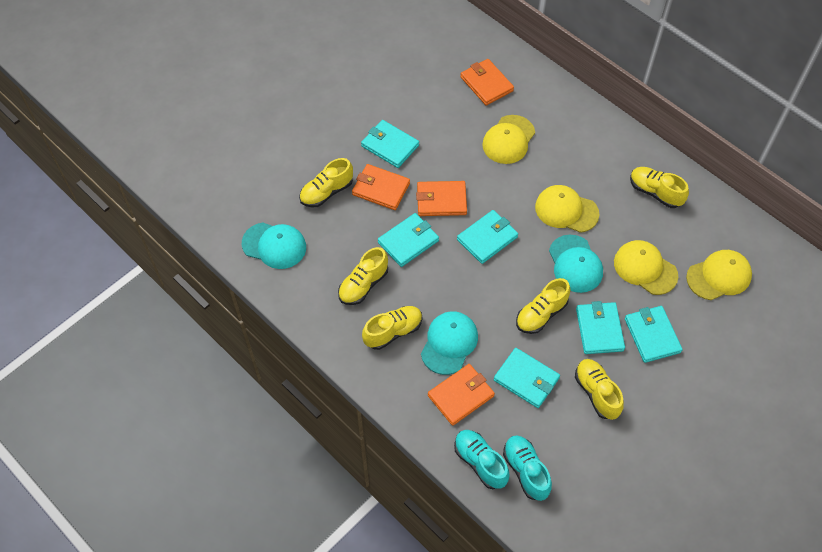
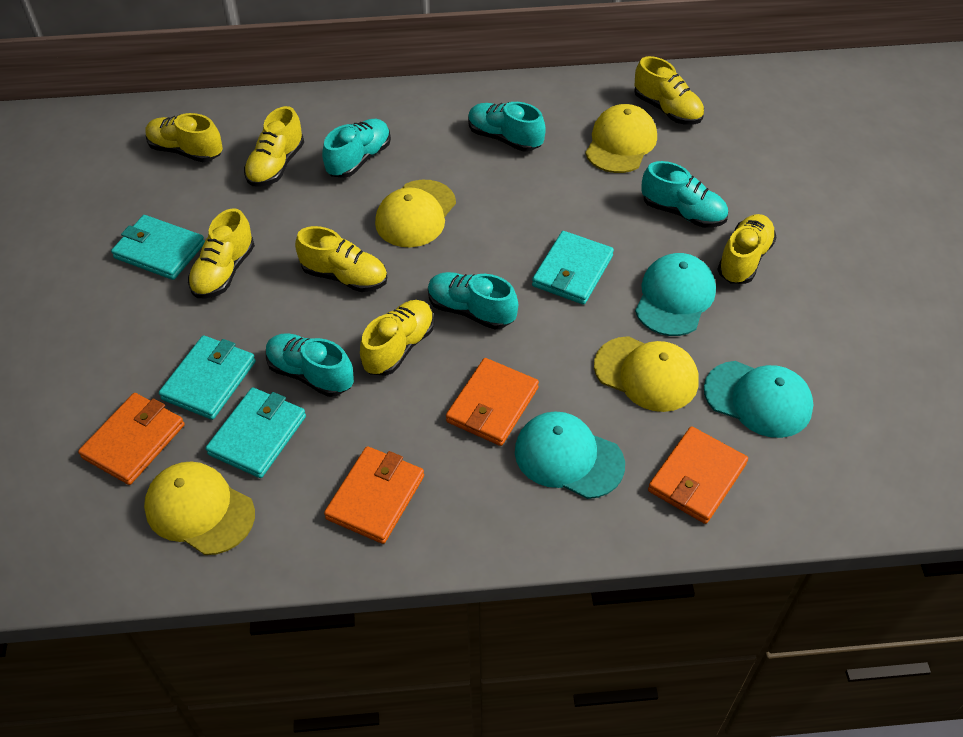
turquoise shoe: [454,430,510,489] [503,435,552,501] = 2 -> [266,333,354,397] [322,119,391,178] [428,272,518,329] [468,102,546,152] [641,161,728,228] = 5
turquoise wallet: [361,120,419,168] [378,213,439,267] [457,210,518,264] [494,348,560,408] [576,301,625,354] [625,306,683,363] = 6 -> [111,215,205,280] [159,335,256,420] [206,387,306,478] [532,231,614,305] = 4
yellow shoe: [299,158,353,207] [338,247,388,305] [362,306,423,350] [516,278,570,334] [575,359,624,420] [630,167,689,208] = 6 -> [145,113,223,162] [188,208,255,299] [244,106,304,187] [295,226,387,292] [360,300,434,376] [634,56,704,125] [717,214,777,284] = 7

